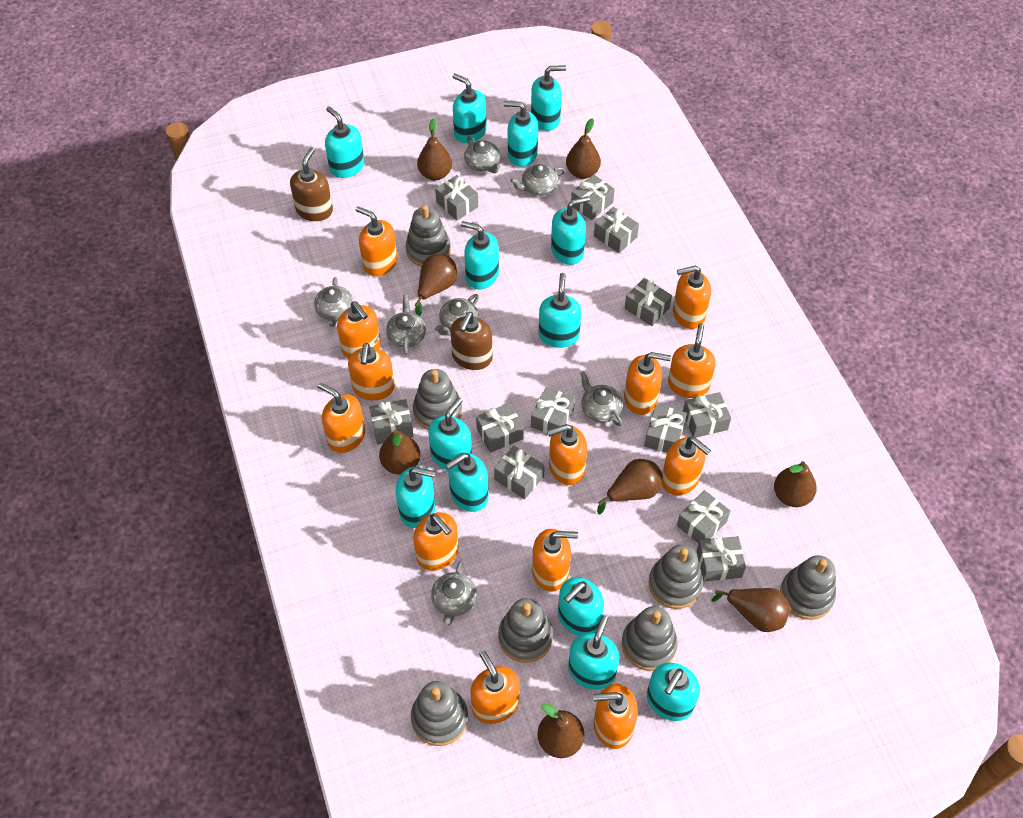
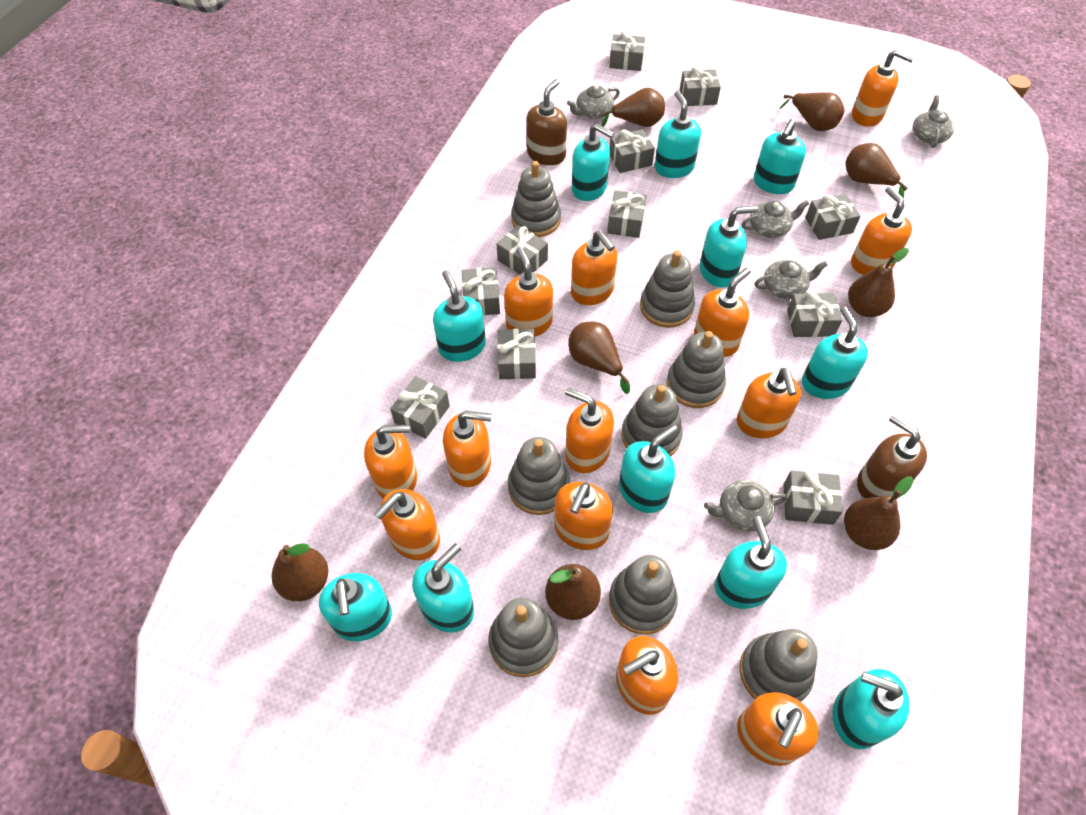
grey gift: [369,399,414,444] [435,175,478,220] [476,403,524,453] [494,446,544,499] [531,387,575,434] [571,174,615,220] [594,207,639,253] [625,278,672,326] [644,405,687,453] [677,490,730,544] [683,392,731,438] [696,536,746,582] = 12 -> [390,376,450,439] [462,267,500,316] [496,225,548,275] [497,329,536,379] [607,190,647,238] [609,30,645,71] [610,129,655,173] [680,66,721,106] [783,470,843,525] [787,290,842,337] [805,194,861,240] = 11
grey stacking toy: [406,205,451,267] [411,681,468,746] [413,369,462,430] [498,598,553,663] [622,606,678,671] [649,545,703,609] [780,555,836,620] = 7 -> [488,597,558,677] [508,437,570,515] [511,161,561,237] [609,555,678,635] [621,384,683,456] [640,250,695,328] [667,331,726,408] [739,629,818,702] = 8
grey teapot: [314,277,353,327] [386,295,426,355] [431,561,477,626] [435,294,479,335] [464,136,500,173] [510,164,566,196] [580,371,623,426] = 7 -> [567,85,620,119] [704,480,787,532] [742,200,809,238] [755,260,827,299] [913,96,954,148] = 5
turquoise soap dispenser: [325,106,364,178] [396,467,436,528] [428,397,472,471] [446,453,489,512] [453,73,487,143] [461,221,499,289] [504,101,538,167] [531,65,566,131] [539,273,582,348] [551,196,590,265] [558,577,604,636] [568,615,620,689] [647,663,700,721] = 13 -> [319,573,392,641] [412,543,474,632] [433,271,486,362] [572,123,614,201] [619,425,678,513] [655,91,701,178] [700,206,758,288] [715,516,787,609] [754,119,806,194] [802,306,868,399] [833,669,910,749] = 11

